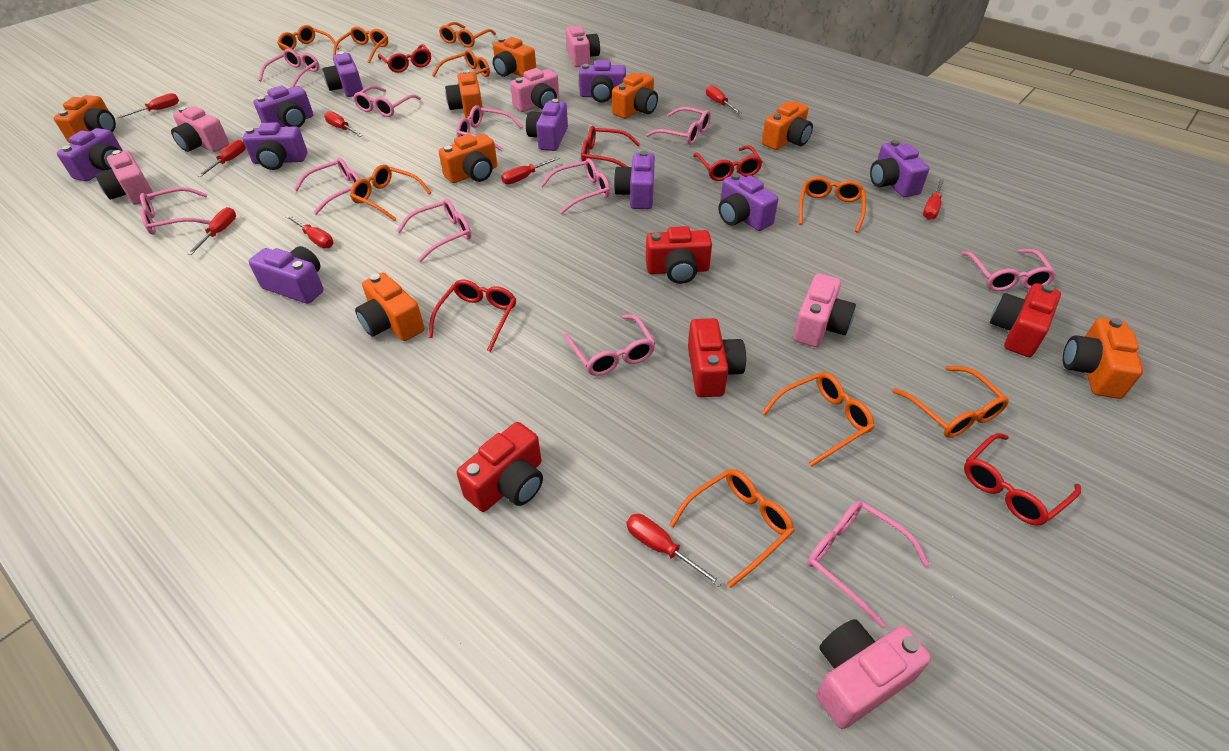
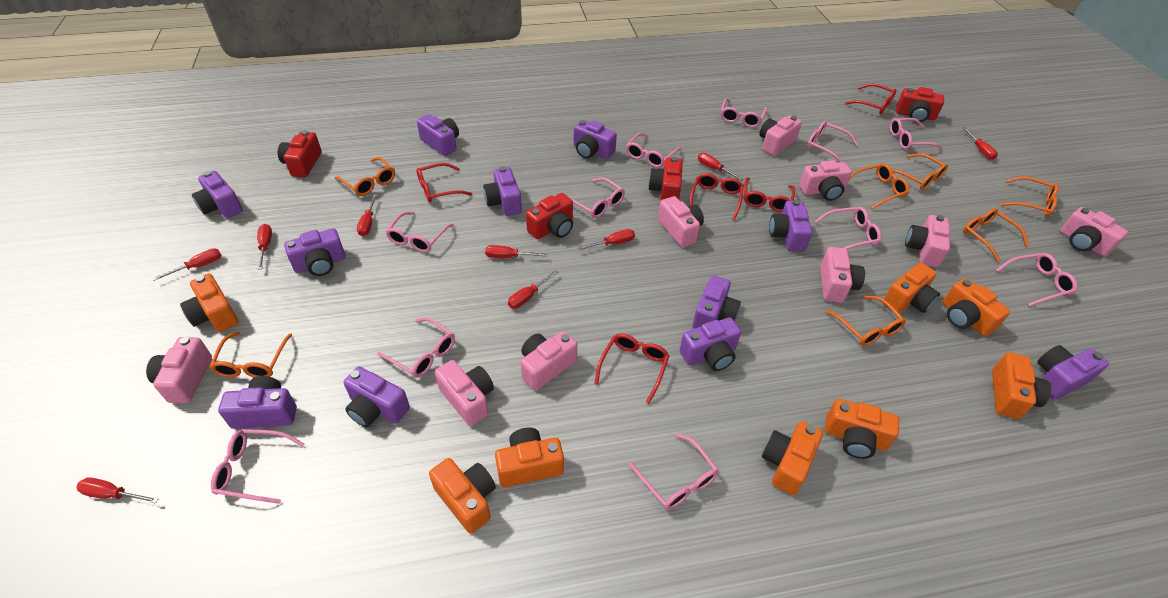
orange glasses: [277,25,339,59] [333,27,388,63] [350,165,431,221] [432,49,490,84] [439,22,496,48] [669,469,794,588] [762,372,875,467] [799,176,866,233] [892,366,1009,438] = 9 -> [209,332,292,378] [335,157,395,196] [826,295,906,346] [849,163,909,210] [892,153,948,190] [963,208,1029,262] [1001,177,1059,217] = 7
pink camera: [95,150,155,205] [171,106,229,152] [510,68,559,112] [566,26,600,67] [793,274,856,347] [817,619,931,729] = 6 -> [146,337,212,404] [435,360,494,426] [521,331,577,391] [658,196,704,247] [760,116,802,156] [799,160,852,201] [820,247,865,303] [905,215,950,267] [1060,207,1128,257] = 9
purple camera: [57,128,123,181] [242,122,307,170] [249,246,324,304] [253,86,313,128] [322,51,363,97] [526,99,568,151] [579,60,626,102] [614,151,655,209] [719,173,778,231] [870,140,929,197] = 10 -> [192,171,243,218] [218,376,297,429] [284,228,346,276] [344,366,410,427] [417,114,459,156] [483,166,522,216] [573,120,617,159] [680,317,741,371] [692,275,741,329] [769,200,812,252] [1037,345,1109,400] = 11

